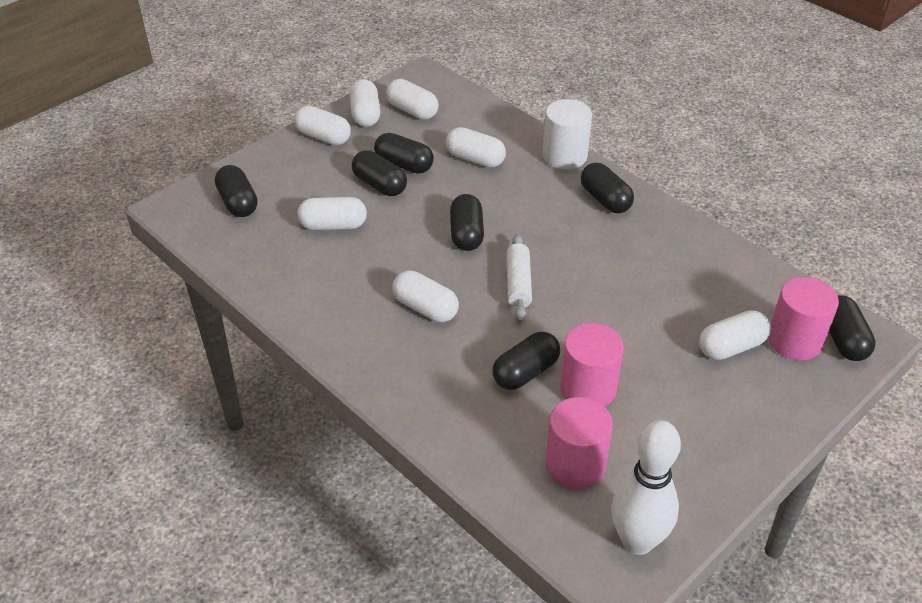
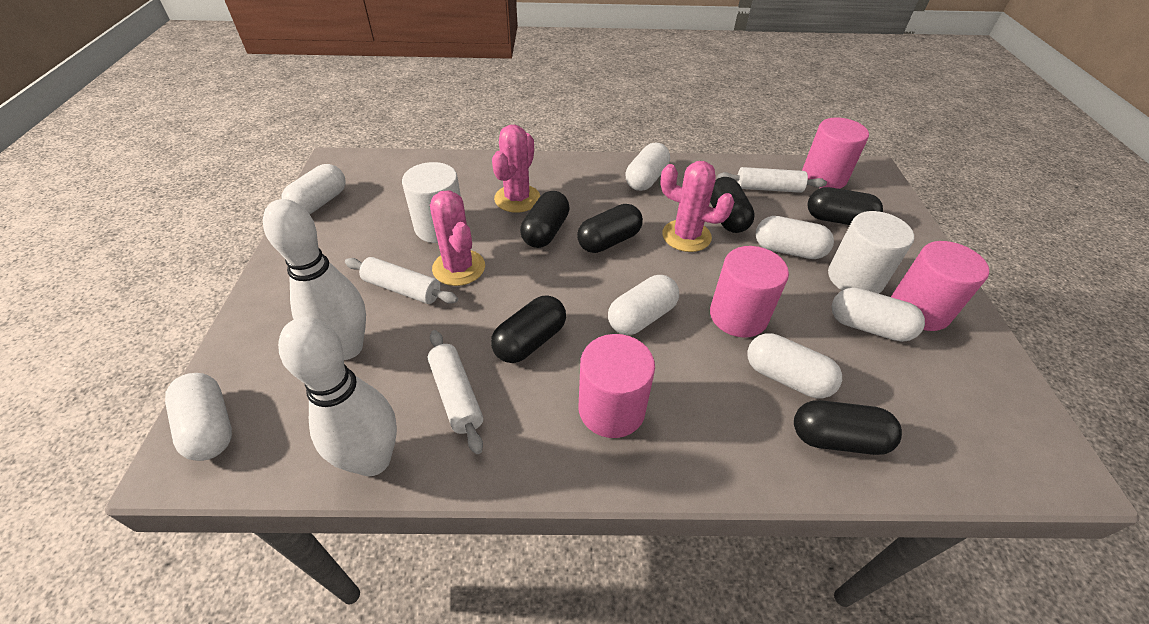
black capsule: [215,165,258,217] [352,150,407,196] [374,133,434,174] [450,194,484,251] [492,332,560,390] [581,163,634,213] [829,295,876,361] = 7 -> [491,295,566,363] [520,191,570,248] [577,204,643,253] [710,177,755,233] [794,400,902,455] [807,187,883,225] = 6
pink cactus: none = 0 -> [430,190,485,286] [492,125,540,213] [660,161,734,252] = 3
pink cylinder: [545,397,613,489] [560,323,624,407] [768,277,839,360] = 3 -> [578,334,655,438] [710,246,789,338] [802,117,869,189] [891,241,989,331] = 4
white bowling pin: [611,420,681,555] = 1 -> [263,199,366,360] [278,317,397,476] = 2
white cylinder: [543,99,592,169] = 1 -> [402,162,461,243] [828,211,914,294] = 2
white rolling pin: [507,234,532,320] = 1 -> [345,257,458,304] [428,330,483,454] [717,167,827,193] = 3

